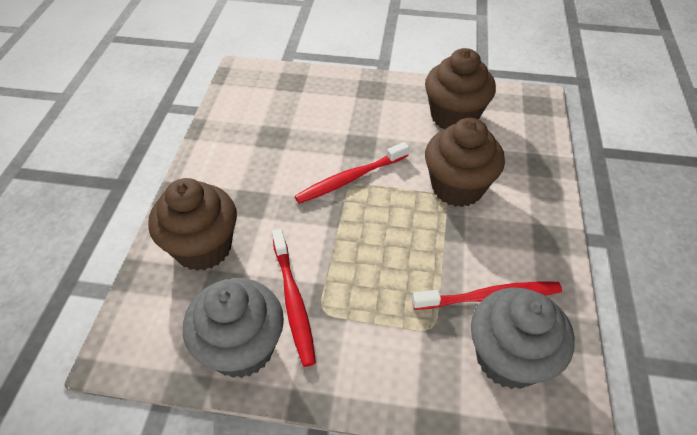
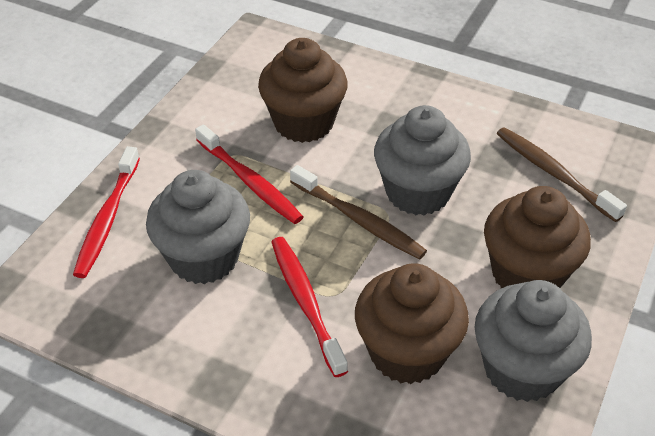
brown toothbrush: none = 0 -> [290,165,427,260] [497,127,627,222] = 2
grey cupcake: [183,278,284,378] [471,287,575,389] = 2 -> [146,170,250,284] [374,105,471,215] [474,280,592,402] = 3

